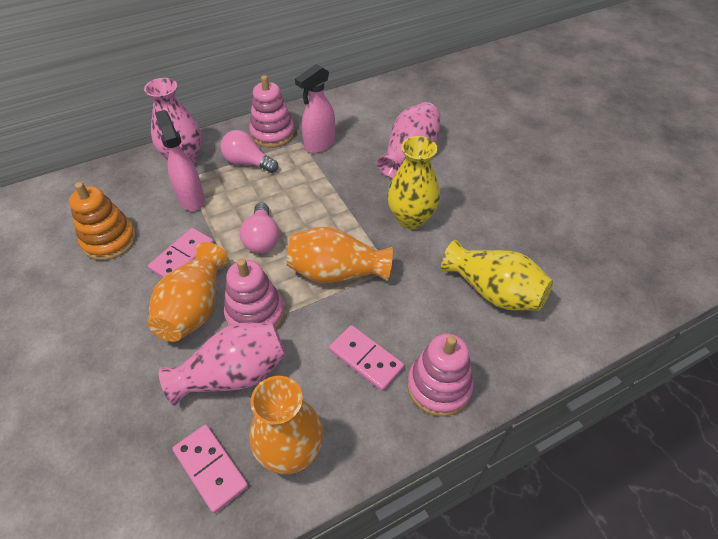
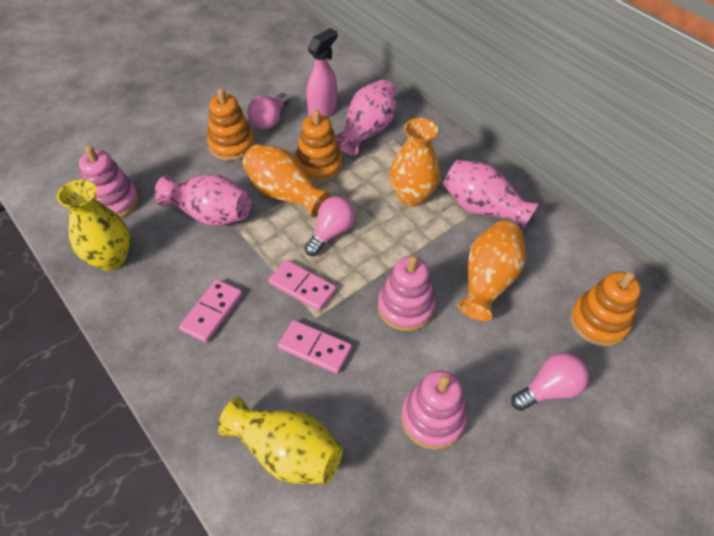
orange stacking toy: [69,182,136,260] = 1 -> [207,88,255,161] [295,110,343,183] [570,271,641,346] = 3
pink light bulb: [220,130,278,173] [240,203,279,253] = 2 -> [247,93,289,129] [305,196,355,256] [511,352,589,411] = 3
pink spray bottle: [155,110,205,211] [295,64,335,153] = 2 -> [306,28,338,117] = 1

